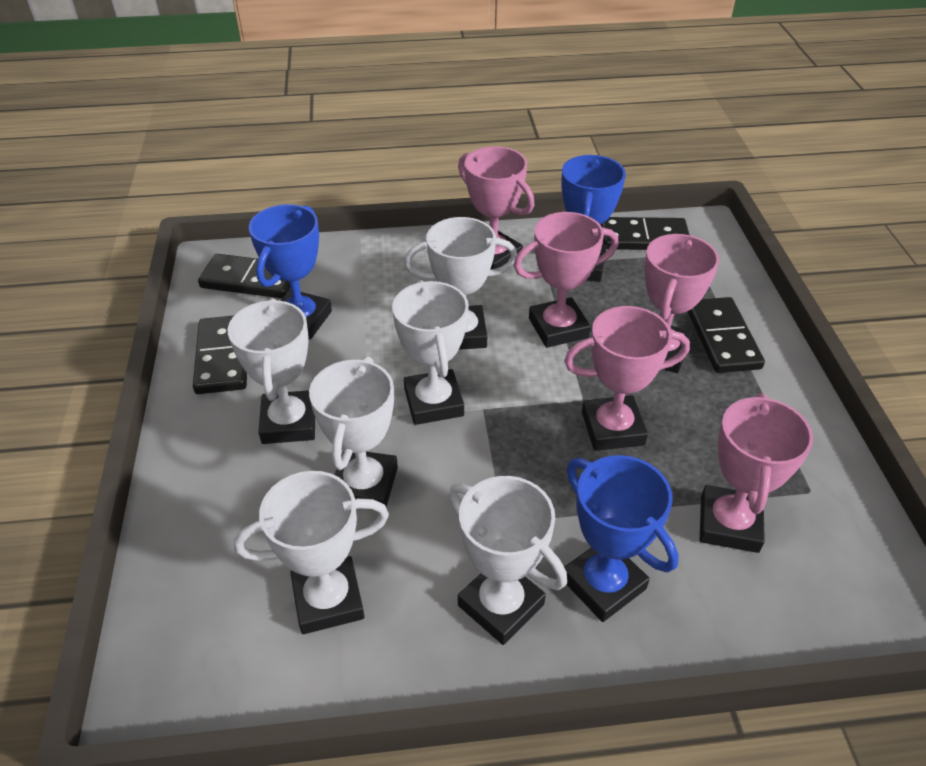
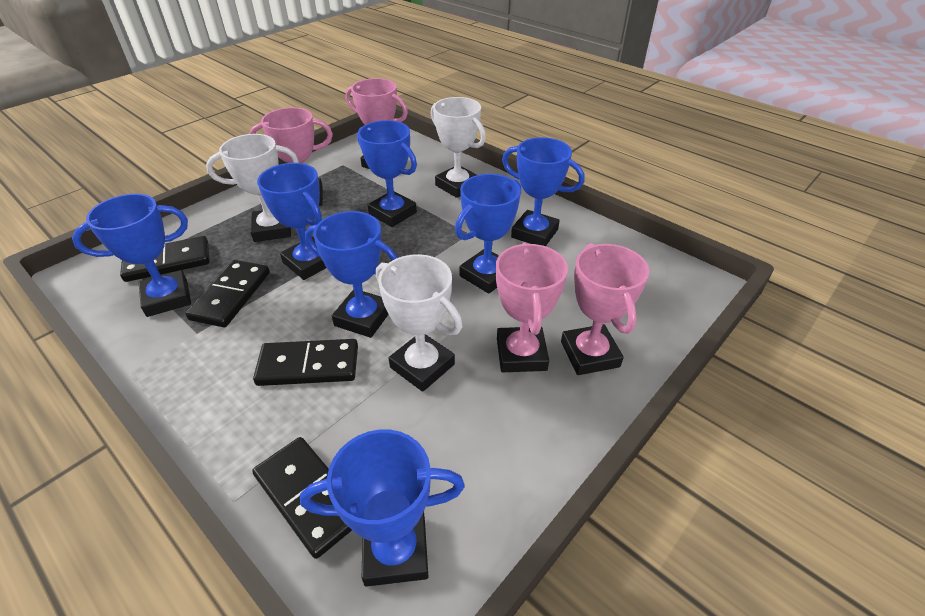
blue trophy: [249,204,332,340] [561,155,626,282] [564,455,679,622] = 3 -> [72,194,191,317] [257,163,327,280] [300,429,465,587] [305,211,398,338] [357,120,417,227] [455,174,521,294] [502,137,585,246] = 7
pink trophy: [458,146,534,269] [513,212,618,348] [564,306,690,451] [645,234,719,373] [700,393,813,553] = 5 -> [249,107,333,206] [345,78,408,169] [496,243,568,372] [561,243,649,375] = 4
white trophy: [228,298,315,444] [234,471,389,634] [309,356,398,507] [392,280,469,425] [404,217,517,350] [449,476,567,645] = 6 -> [206,134,299,242] [376,254,463,392] [431,97,486,198] = 3

